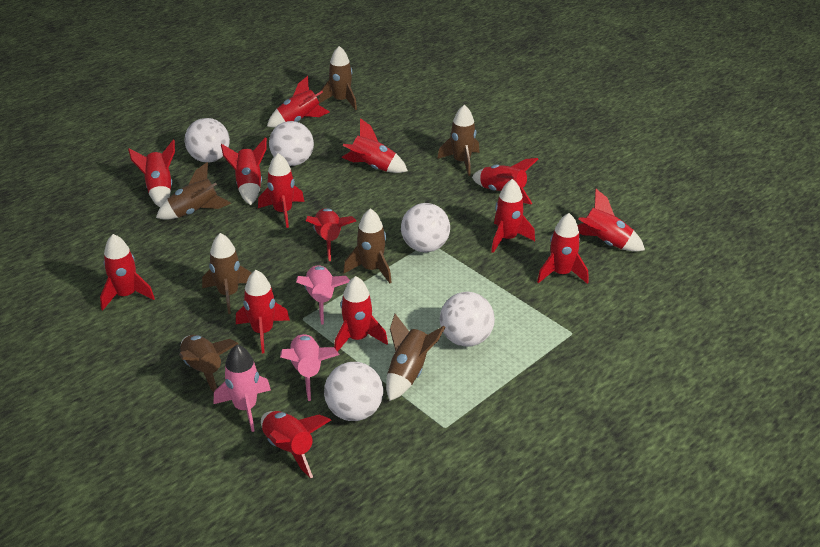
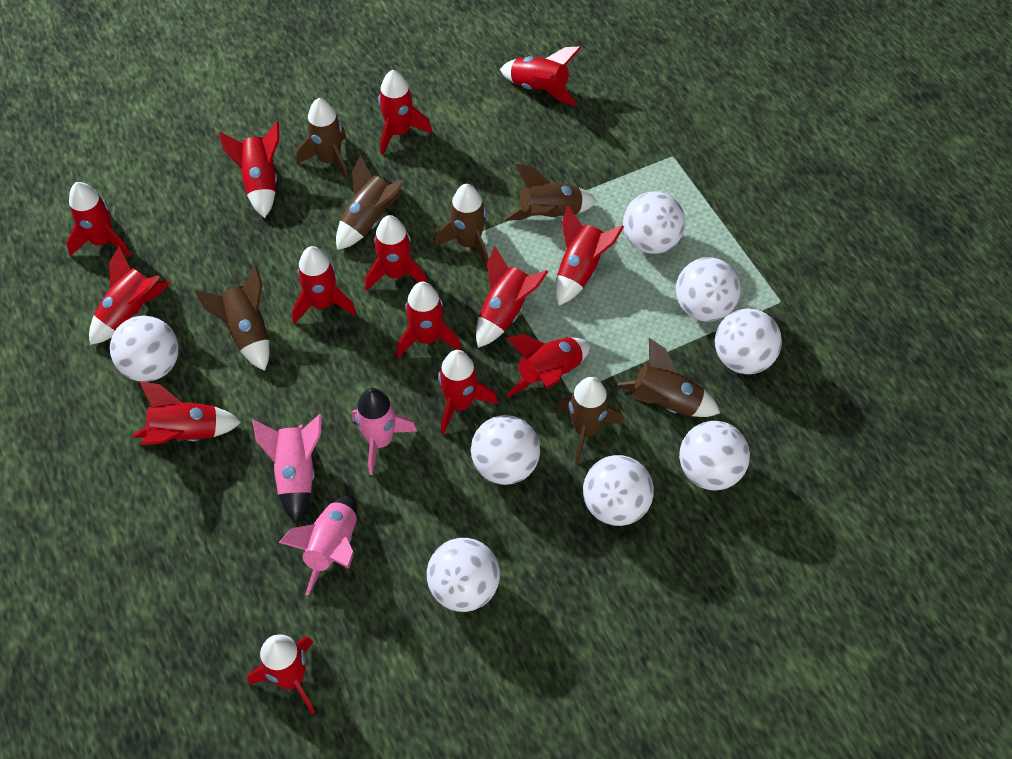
white ball: [184,118,230,163] [269,121,314,166] [324,362,383,421] [401,203,450,252] [440,292,495,347] = 5 -> [110,316,179,382] [427,538,500,612] [471,415,540,485] [583,455,654,526] [623,191,685,254] [676,257,741,322] [679,421,750,491] [715,308,782,374] = 8

